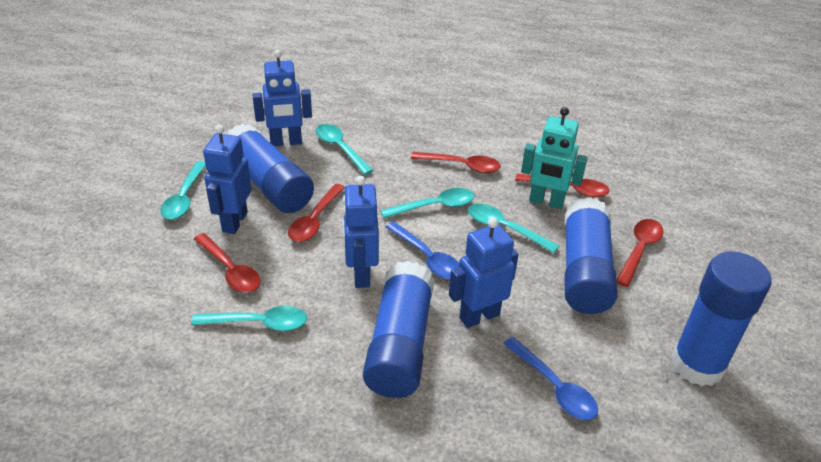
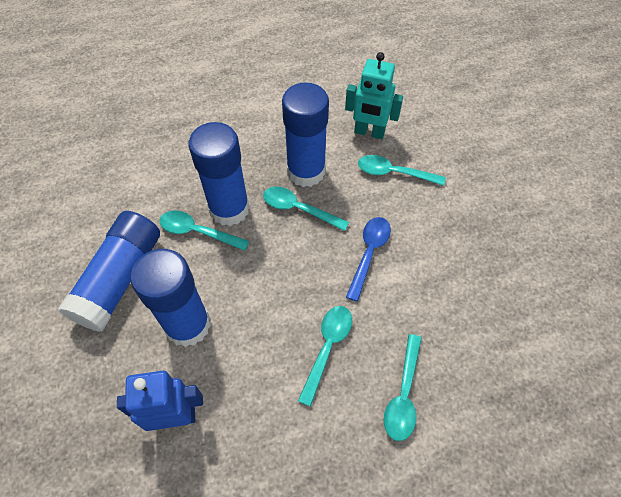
blue robot: [203,124,252,234] [253,50,312,146] [343,176,379,288] [449,217,519,328] = 4 -> [117,371,203,431] = 1
blue spoon: [386,222,459,279] [503,337,598,420] = 2 -> [346,217,391,302] = 1
red spoon: [194,233,260,293] [288,184,345,242] [411,152,501,173] [515,174,610,197] [616,219,664,287] = 5 -> none = 0

